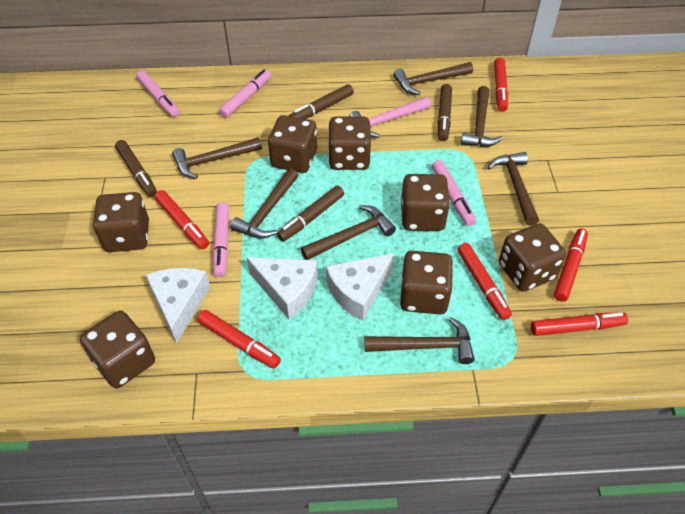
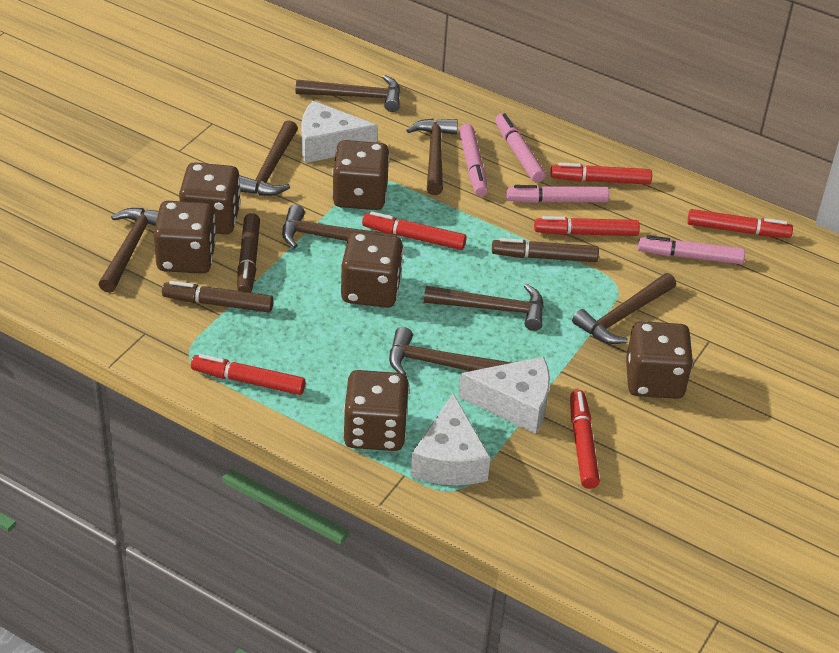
brown dice: [80,311,155,388] [93,192,149,252] [268,115,317,173] [328,117,371,170] [400,251,453,314] [401,174,450,231] [499,223,566,292] = 7 -> [154,201,216,274] [179,162,241,235] [332,140,390,210] [341,232,403,308] [344,370,409,451] [626,321,693,399] = 6
brown hammer: [172,137,262,179] [230,168,299,239] [301,205,396,260] [365,317,475,364] [393,62,473,95] [461,86,503,147] [488,152,539,226] = 7 -> [98,208,159,293] [239,120,298,196] [282,205,398,248] [296,75,400,112] [389,327,512,375] [406,118,458,195] [424,284,544,331] [572,273,676,344] = 8
brown marker: [115,140,157,197] [277,186,344,242] [289,84,354,119] [437,84,452,141] = 4 -> [162,281,273,312] [238,213,260,293] [492,238,599,262] = 3
pink hammer: [349,97,431,138] = 1 -> none = 0

